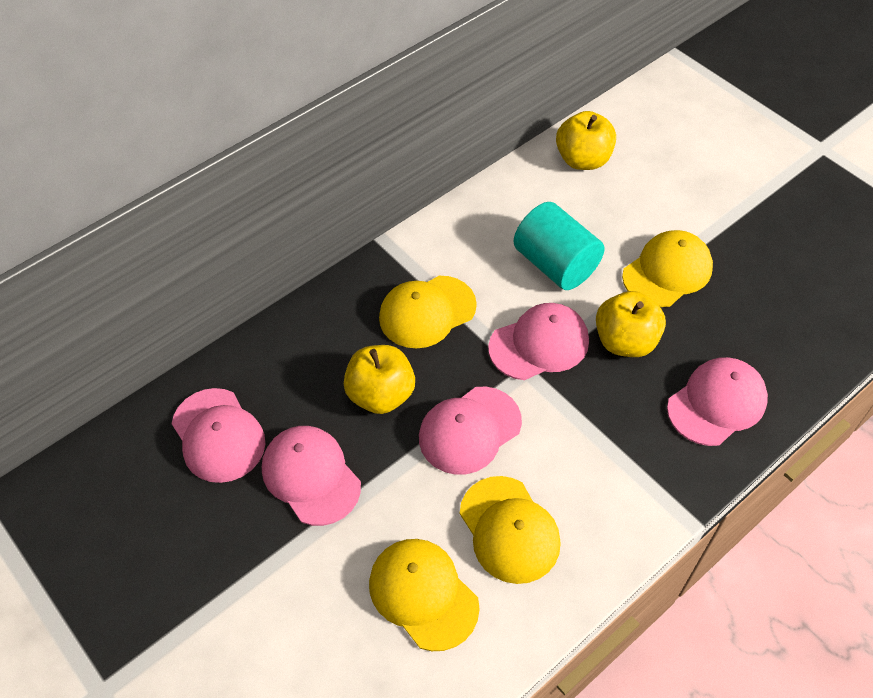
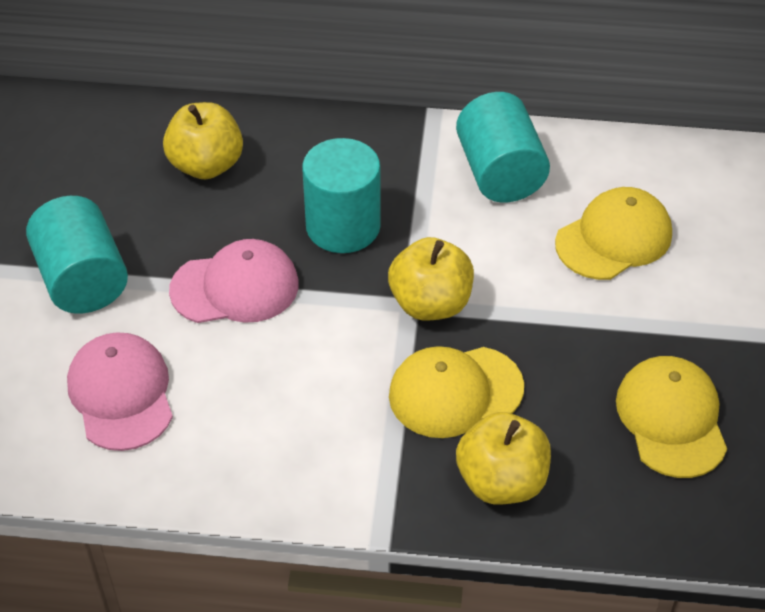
pink cap: [172,388,265,483] [262,426,361,526] [419,386,522,475] [488,303,589,380] [667,357,768,446] = 5 -> [67,332,173,451] [169,239,299,323] = 2
turquoise cylinder: [514,202,605,290] = 1 -> [26,196,128,313] [302,138,381,253] [456,92,550,202] = 3
yellow cap: [369,539,479,651] [379,276,477,348] [460,476,561,584] [622,230,713,307] = 4 -> [389,346,524,438] [555,187,672,280] [616,356,727,478] = 3

